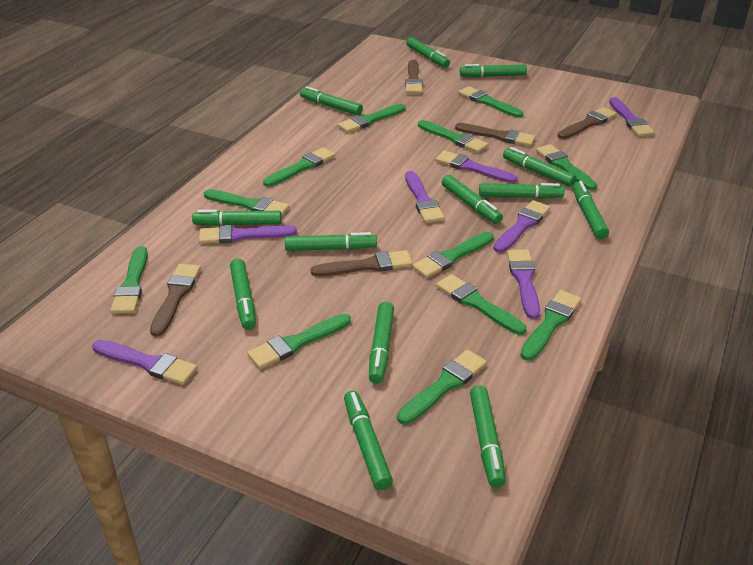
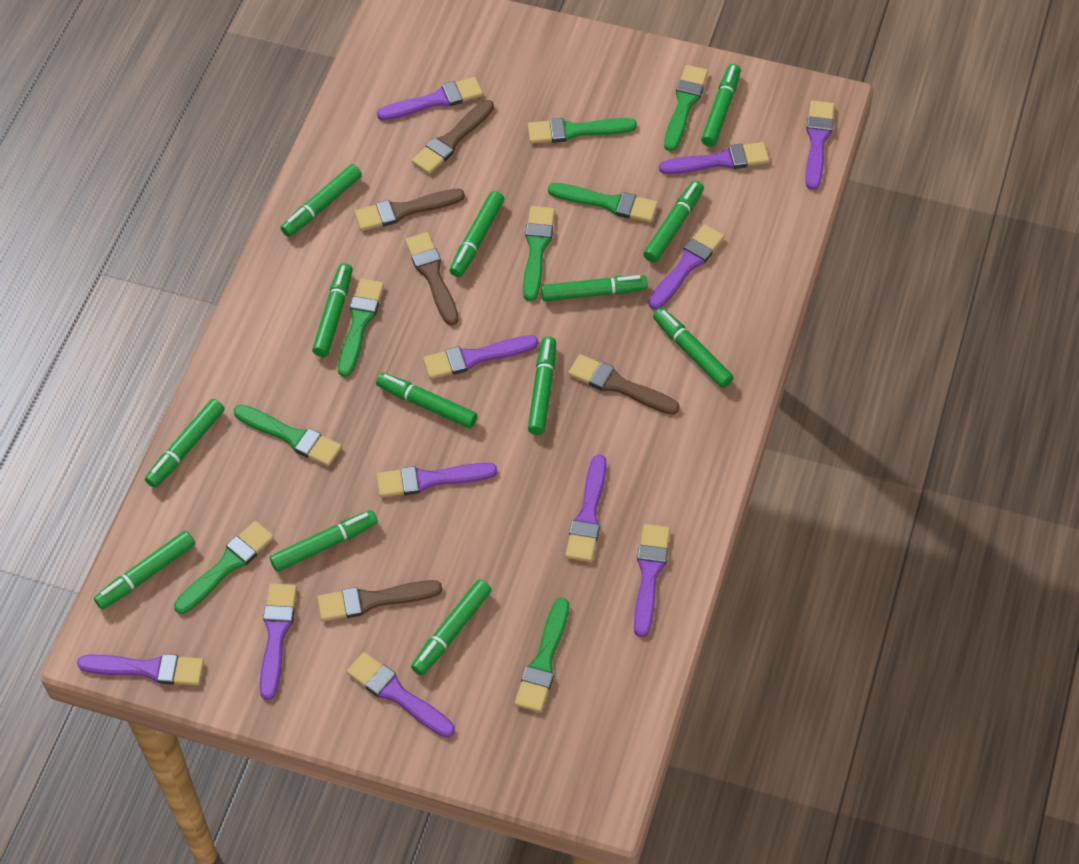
green brush: [110,246,148,314] [204,189,290,216] [247,314,351,369] [263,147,335,187] [337,104,405,133] [397,350,487,425] [412,232,494,278] [418,120,489,153] [436,274,527,335] [458,86,523,118] [520,290,581,361] [536,144,597,190] = 12 -> [174,521,274,614] [234,405,342,466] [338,278,384,377] [515,598,569,712] [523,206,555,301] [528,118,637,143] [548,183,658,222] [664,65,708,151] = 8
purple brush: [92,340,197,385] [199,225,297,244] [405,171,445,223] [435,151,517,183] [493,200,551,253] [507,250,540,319] [609,97,655,137] = 7 -> [77,654,204,685] [259,584,297,700] [346,652,455,738] [377,77,483,121] [377,463,497,497] [423,335,538,379] [565,454,607,562] [634,524,670,637] [648,224,724,309] [659,142,769,174] [805,101,835,190] = 11

